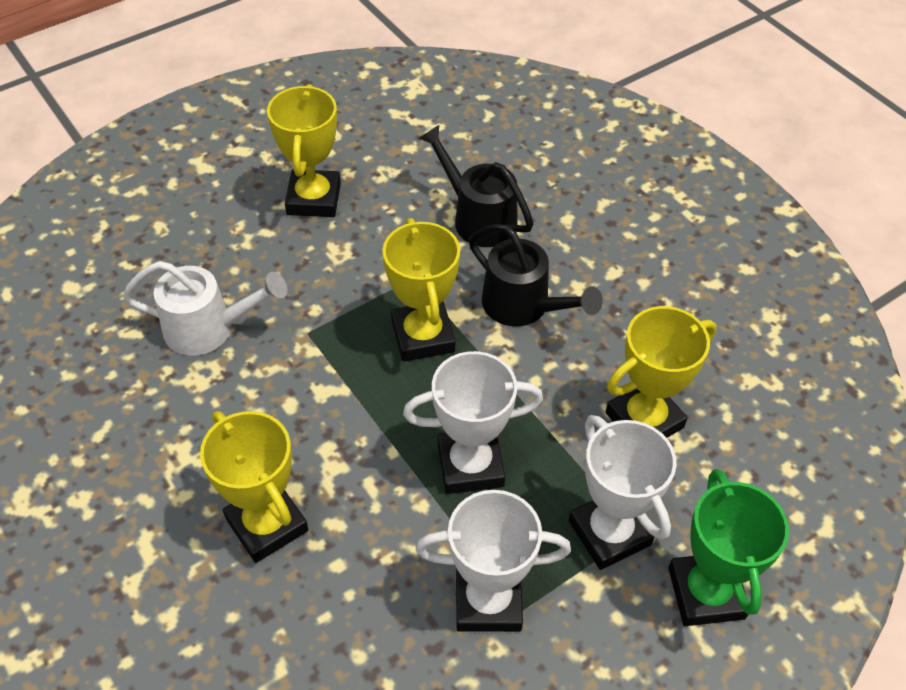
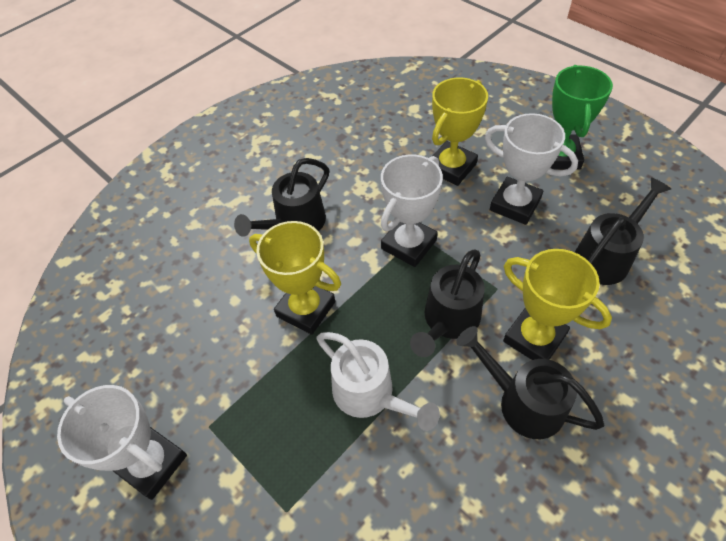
black watering can: [419,125,534,247] [469,224,603,327] = 2 -> [234,158,329,237] [410,249,485,357] [456,326,604,439] [575,178,671,285] = 4
yellow trophy: [200,411,308,563] [267,84,341,217] [383,218,460,362] [606,306,717,438] = 4 -> [249,221,341,335] [432,78,488,186] [503,249,612,360] = 3

